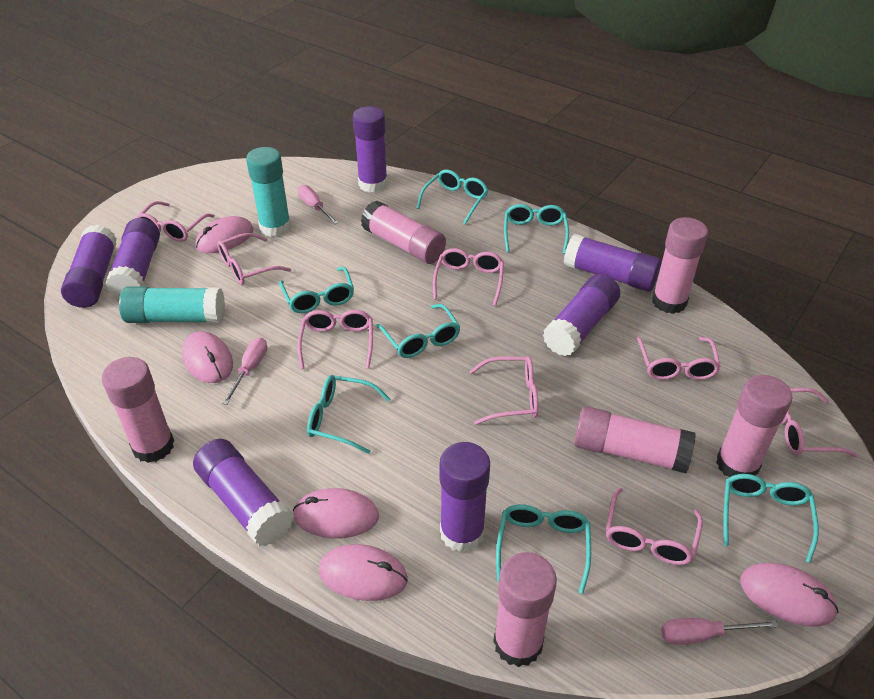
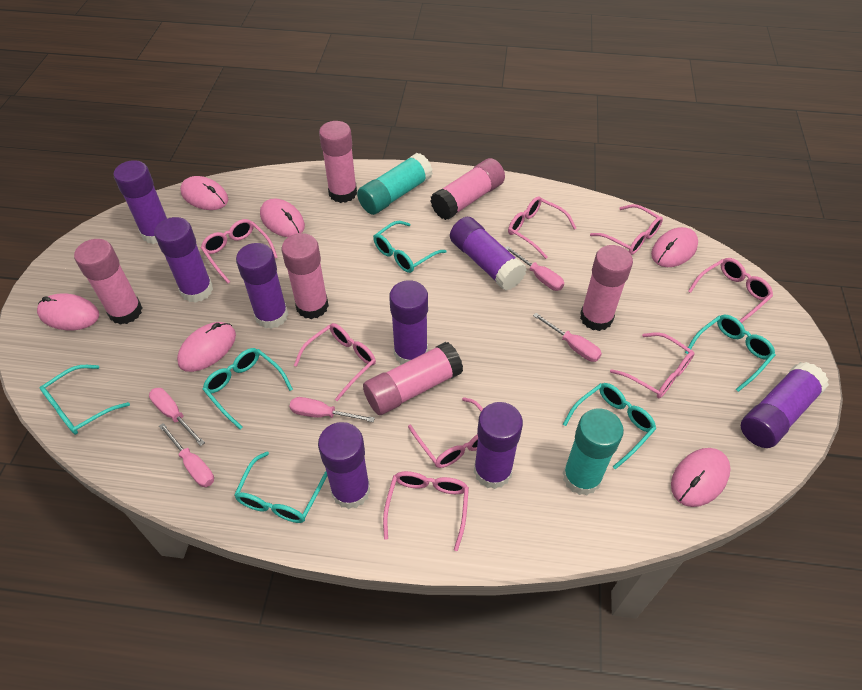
pink mouse: [182,331,233,383] [195,216,253,253] [293,488,379,538] [319,544,408,601] [740,563,838,626] = 5 -> [37,294,99,330] [177,322,236,372] [180,176,228,210] [260,199,305,237] [651,227,698,267] [671,448,730,507] = 6
pink screwdriver: [222,338,267,405] [298,185,339,224] [661,618,779,645] = 3 -> [149,388,205,446] [159,423,214,487] [289,397,375,422] [505,246,564,291] [533,313,602,362] = 5
purple glue stick: [61,225,117,308] [105,218,160,298] [193,439,294,546] [353,106,388,193] [440,442,490,552] [543,274,620,356] [564,234,661,292] = 7 -> [114,160,167,244] [154,217,213,303] [236,243,288,329] [318,422,370,509] [389,280,428,364] [450,217,527,290] [474,402,523,489] [741,362,829,448] = 8
turquoise glasses: [279,267,354,313] [307,375,391,454] [376,304,460,358] [416,169,488,225] [496,504,591,594] [504,204,569,254] [723,474,819,563] = 7 -> [40,365,130,435] [202,348,293,429] [234,452,327,523] [373,221,447,273] [563,383,656,469] [685,315,775,392] = 6

